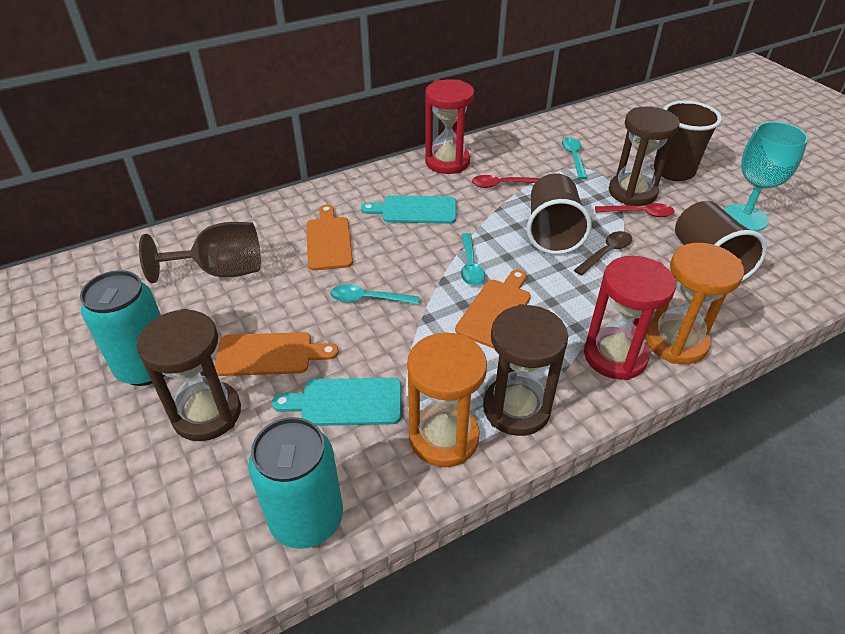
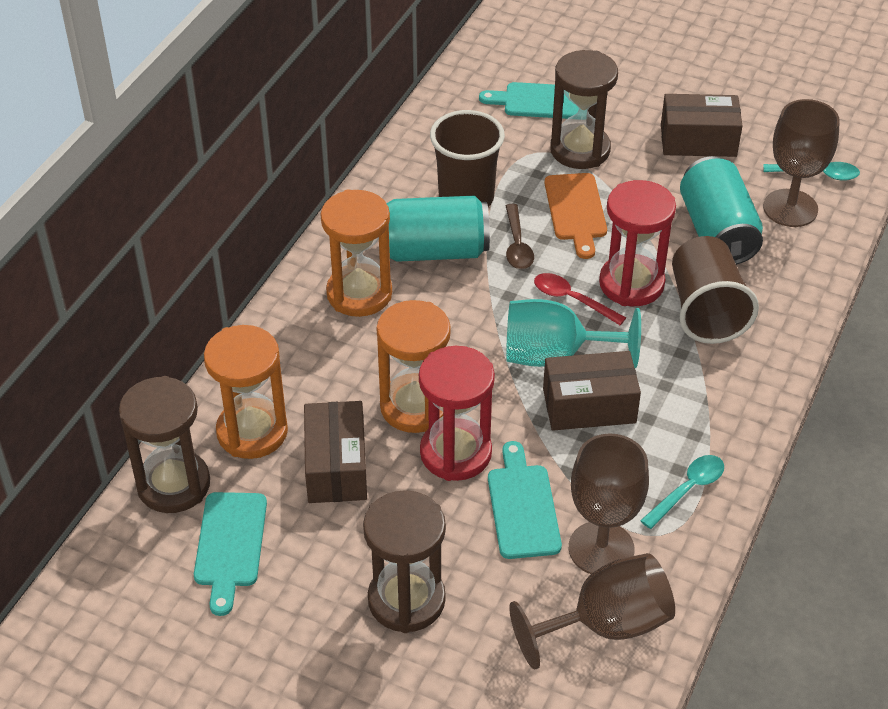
brown box: none = 0 -> [304,401,367,503] [543,351,641,431] [661,94,742,157] = 3
brown cup: [527,173,592,255] [654,101,722,181] [675,201,767,282] = 3 -> [430,110,505,207] [672,236,759,344] = 2
brown goblet: [139,222,261,283] = 1 -> [509,553,675,670] [569,433,649,574] [763,99,840,227] = 3
orange cutting board: [214,332,339,376] [306,205,353,270] [455,270,531,348] = 3 -> [545,173,607,259] = 1
orange hourglass: [407,332,487,467] [645,243,744,364] = 2 -> [204,325,288,459] [321,189,392,317] [377,300,451,433] = 3
red spoon: [472,175,540,188] [595,203,675,217] = 2 -> [534,273,626,325] = 1
turquoise cutting board: [272,378,401,426] [361,195,456,224] = 2 -> [194,492,267,616] [479,82,579,119] [488,441,562,559] = 3
turquoise spoon: [330,284,419,304] [461,233,485,286] [562,137,587,179] = 3 -> [640,455,724,529] [764,162,860,181] = 2

